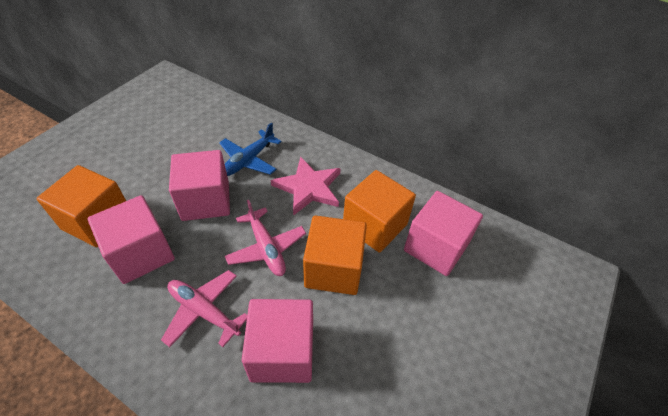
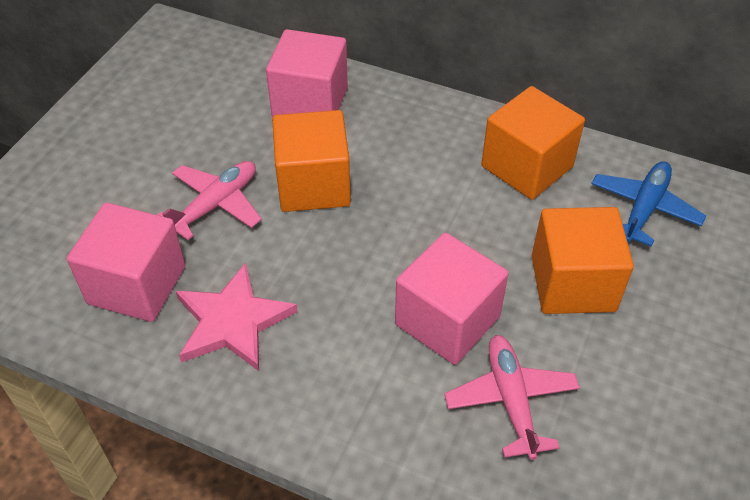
pink cube: [88,195,175,284] [169,150,230,221] [242,299,313,383] [404,191,483,276] = 4 -> [67,202,185,322] [266,29,348,117] [395,233,509,365] = 3

